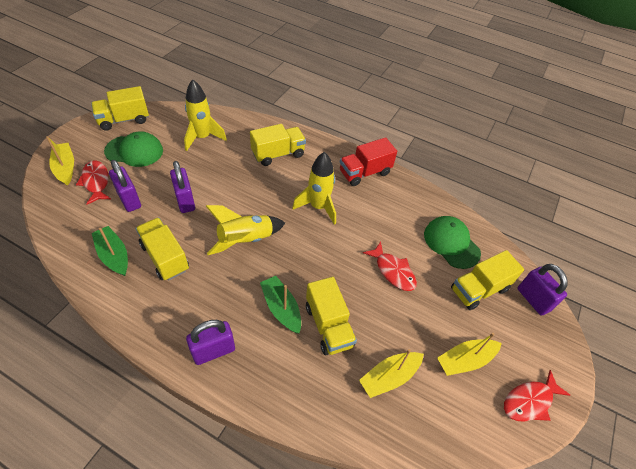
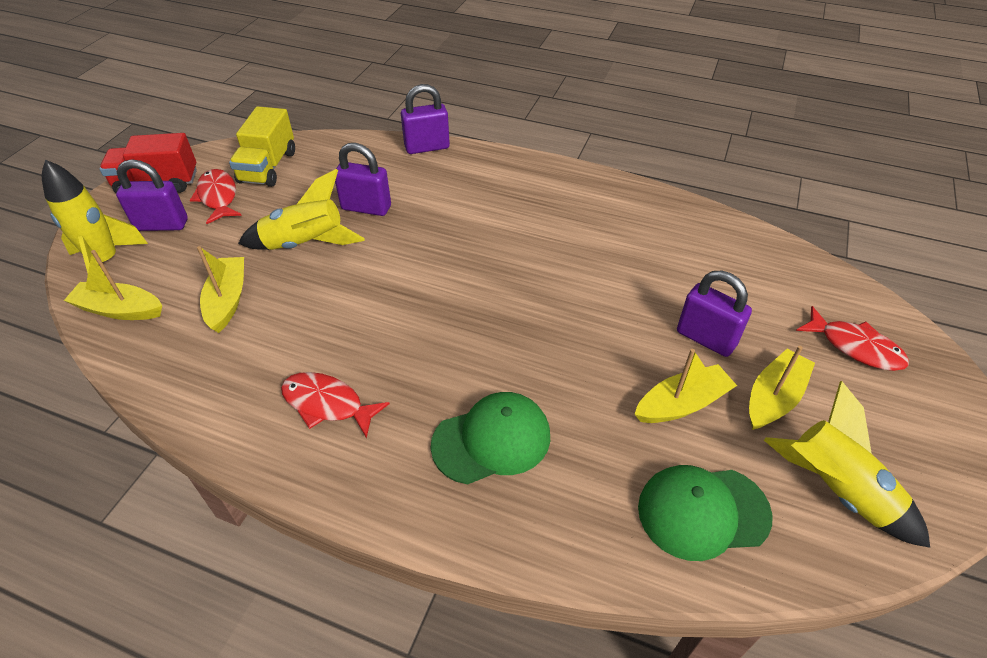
green boat: [92,226,128,276] [260,276,301,333] = 2 -> none = 0
yellow boat: [46,136,74,186] [359,349,424,398] [437,333,502,376] = 3 -> [64,250,162,320] [197,246,244,333] [634,349,737,423] [749,346,815,430] = 4
yellow truck: [91,86,149,131] [136,217,189,280] [250,124,306,166] [306,277,357,355] [451,250,524,310] = 5 -> [229,106,295,187] = 1

